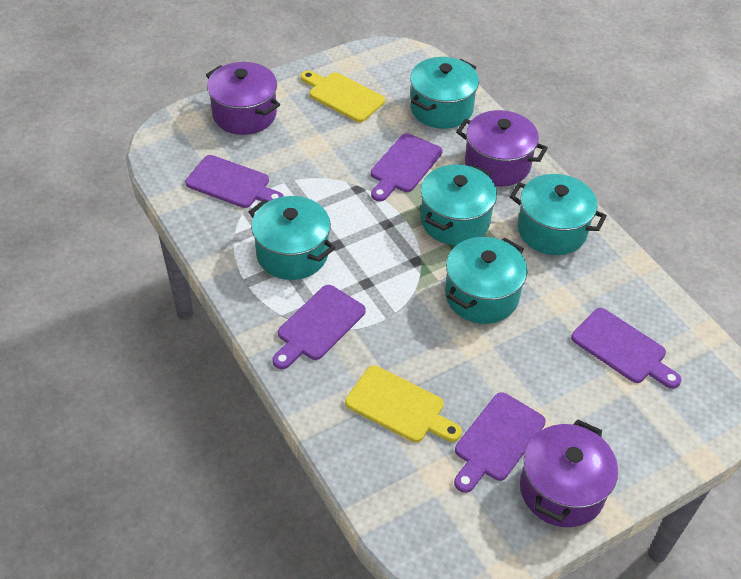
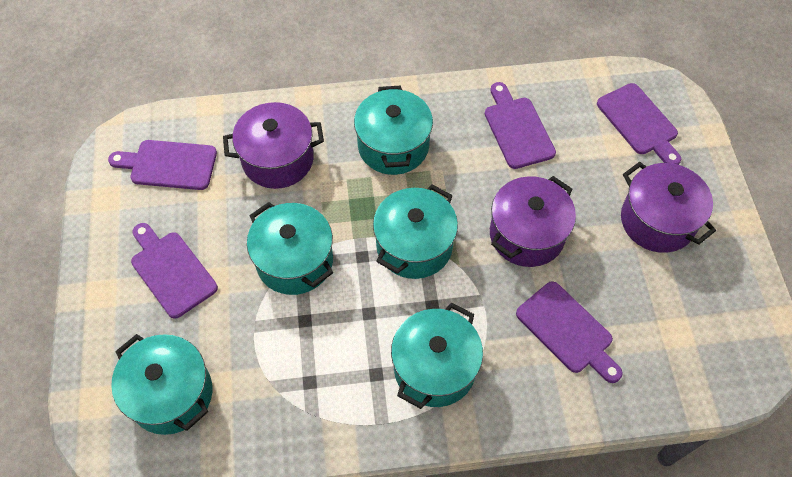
yellow cutting board: [301,70,385,122] [345,366,462,442] = 2 -> none = 0

